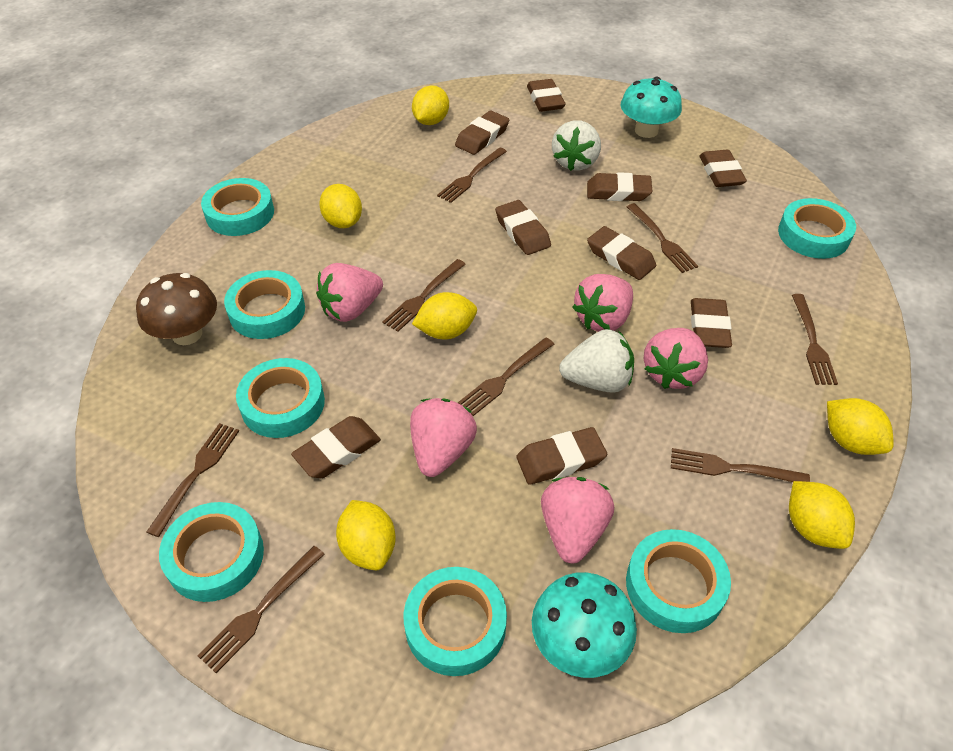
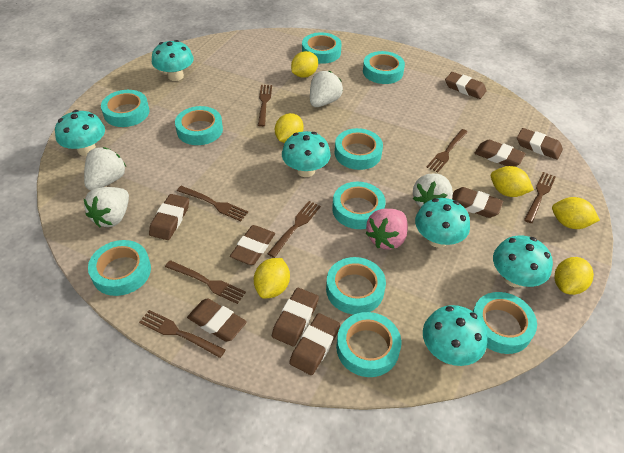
brown fork: [146,423,239,537] [197,546,325,673] [382,259,466,332] [437,147,507,203] [458,338,555,416] [627,203,698,273] [671,448,810,482] [792,294,838,385] = 8 -> [139,310,226,358] [165,260,246,304] [177,186,248,221] [258,85,272,127] [268,201,321,258] [427,129,468,173] [524,172,556,223] = 7
brown mushroom: [136,273,217,345] = 1 -> none = 0
pink strawberry: [316,263,383,322] [410,398,477,477] [541,477,614,563] [573,274,633,332] [644,328,708,389] = 5 -> [366,209,408,250] = 1
turquoise mushroom: [532,572,637,678] [621,77,682,138] = 2 -> [55,110,105,156] [152,40,194,81] [282,131,331,177] [415,198,470,248] [423,305,487,366] [493,236,553,288] = 6
turquoise tape: [159,502,264,602] [201,178,274,236] [224,270,305,339] [236,358,325,438] [404,567,507,676] [626,529,731,633] [778,198,856,259] = 7 -> [88,240,151,296] [101,90,149,127] [175,106,223,145] [302,32,342,64] [326,257,386,314] [332,182,386,229] [334,128,383,170] [336,312,401,377] [363,51,405,84] [473,292,537,354] = 10
white strawberry: [552,120,601,171] [559,329,634,393] = 2 -> [84,147,126,190] [84,187,129,227] [310,71,343,107] [413,173,453,208] = 4

